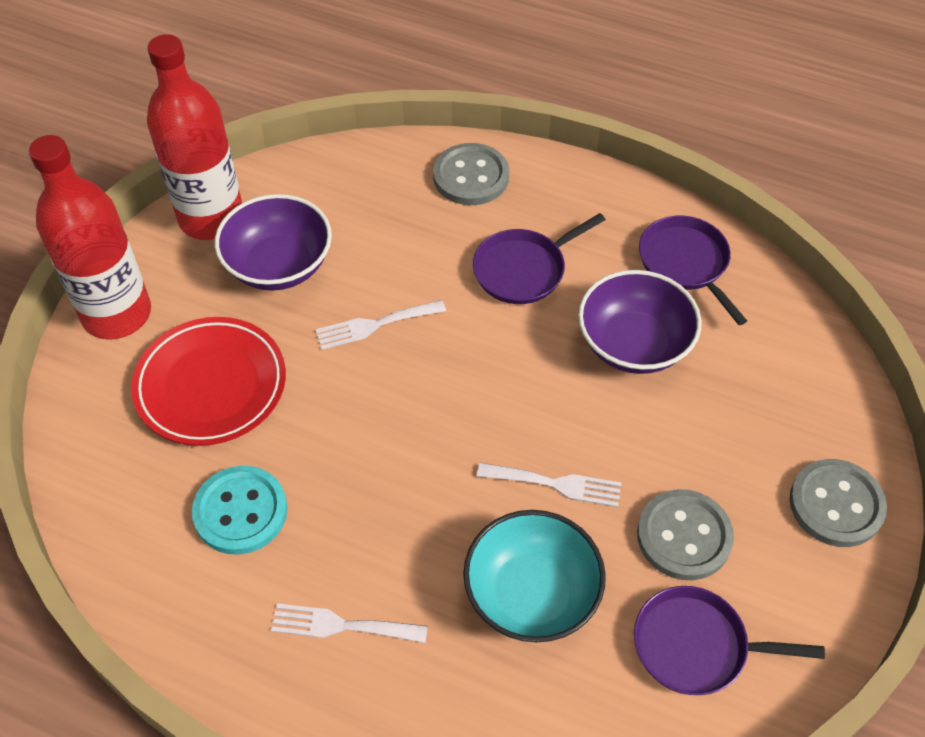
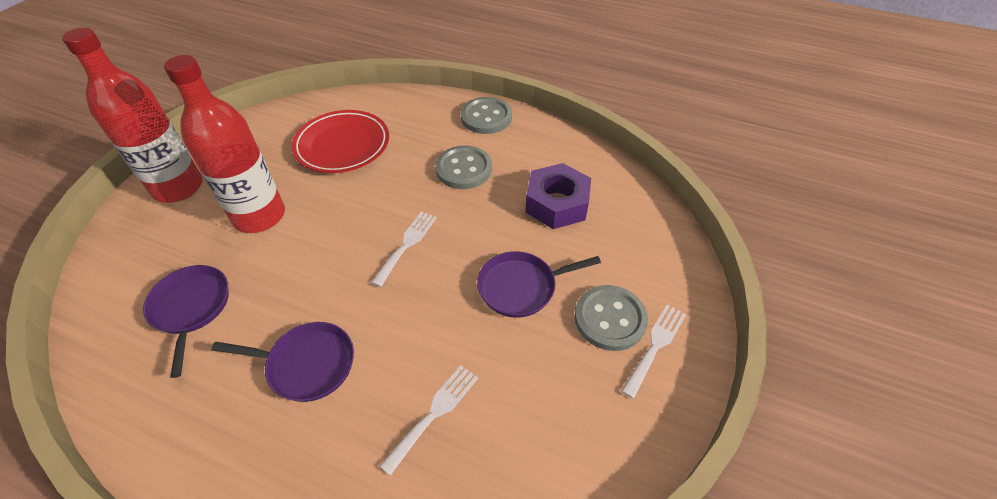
purple bowl: [215,194,332,290] [578,270,702,374] = 2 -> none = 0
purple nut: none = 0 -> [525,163,591,229] = 1
turquoise bowl: [463,510,606,643] = 1 -> none = 0
turquoise button: [192,466,287,555] = 1 -> none = 0

